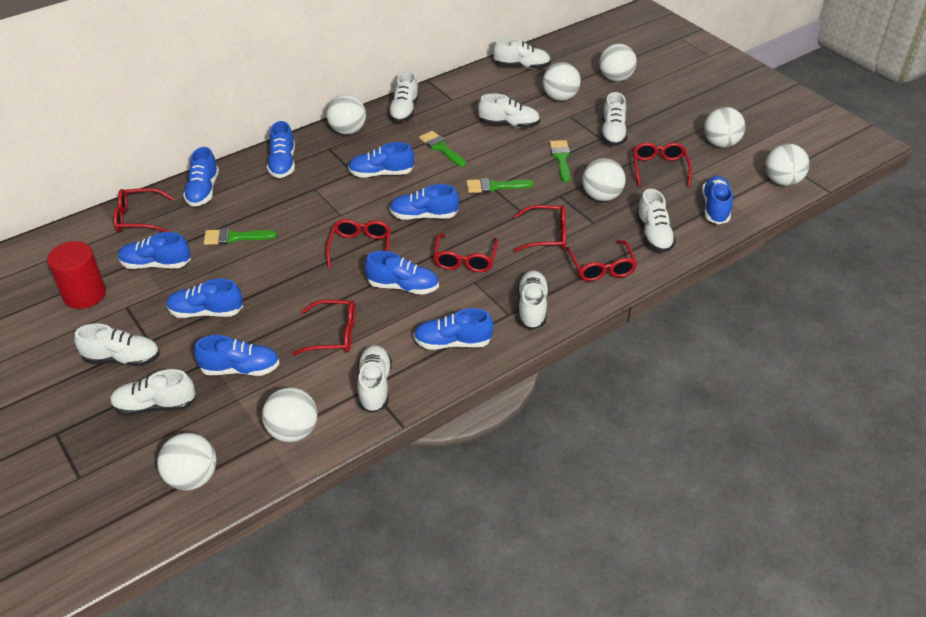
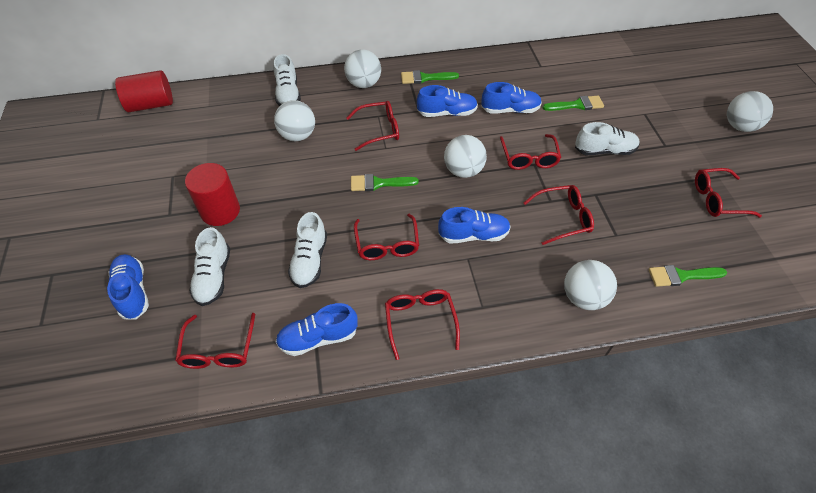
blue shoe: [118,232,191,269] [166,279,243,318] [183,147,219,207] [194,335,280,376] [267,121,295,178] [348,142,414,178] [365,251,439,295] [390,184,459,220] [414,308,494,350] [702,175,733,224] = 10 -> [107,254,149,319] [275,303,358,356] [417,85,478,117] [438,207,511,244] [481,82,542,114] = 5
red cylinder: [47,241,106,309] = 1 -> [115,70,173,112] [185,163,240,226] = 2
white ball: [157,433,216,490] [262,387,318,442] [326,94,366,134] [543,62,581,101] [583,158,626,201] [599,44,637,81] [704,107,745,148] [765,144,809,186] = 8 -> [274,100,315,141] [344,50,381,88] [444,135,487,178] [564,260,617,310] [727,91,773,132] = 5
white shoe: [74,323,160,366] [110,369,196,416] [357,345,392,413] [388,71,419,123] [478,93,540,128] [493,37,551,69] [517,270,549,330] [601,92,628,146] [636,189,676,253] = 9 -> [189,227,230,306] [274,54,301,106] [288,212,327,288] [575,122,640,155] = 4

